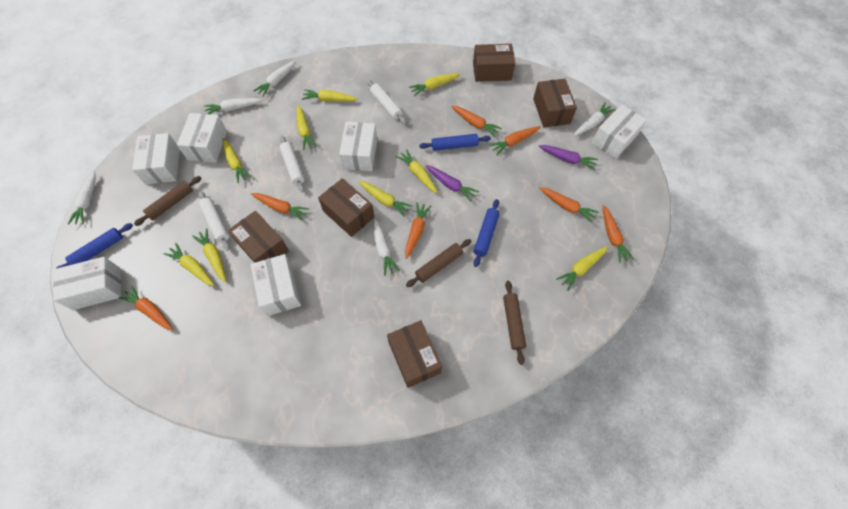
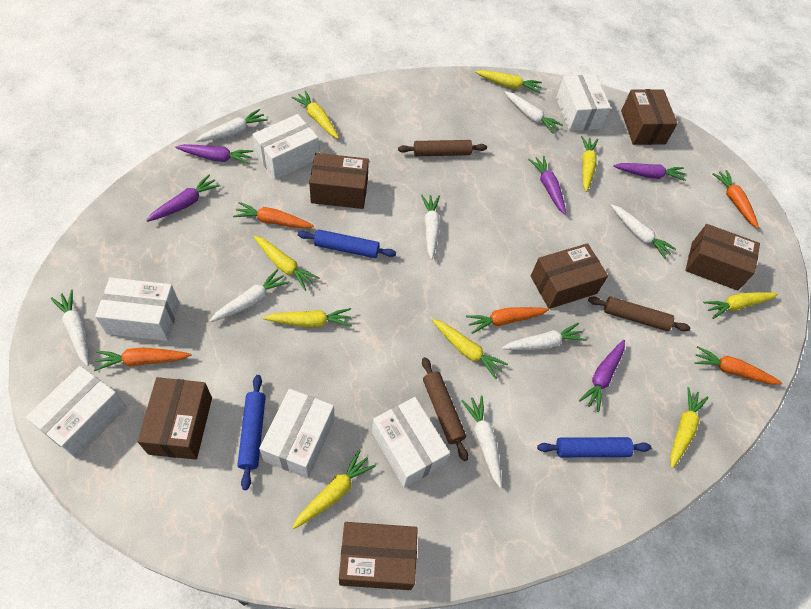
brown box: [228,211,289,263] [318,178,375,237] [387,320,442,388] [473,44,515,82] [533,79,577,127] = 5 -> [137,377,212,460] [309,153,369,209] [339,522,418,590] [531,243,608,309] [621,89,678,145] [685,224,760,290] = 6
orange carrot: [118,285,173,330] [251,193,309,221] [405,202,431,259] [451,106,502,137] [489,126,540,155] [539,187,599,223] [603,205,635,263] = 7 -> [94,348,192,371] [233,202,314,229] [466,307,549,334] [695,346,782,384] [712,170,759,228] = 5
purple carrot: [425,165,479,202] [538,145,598,170] = 2 -> [146,175,220,222] [175,144,253,164] [528,156,566,214] [579,340,625,412] [613,163,686,181] = 5
white carrot: [68,171,96,224] [204,98,262,114] [254,61,296,97] [373,218,400,276] [574,102,616,136] = 5 -> [50,290,89,366] [195,109,268,142] [210,269,290,322] [421,195,440,260] [461,395,502,488] [502,323,586,350] [504,91,563,134] [611,204,676,259] = 8
white rolling pin: [198,191,230,251] [279,136,304,193] [367,80,406,124] = 3 -> none = 0

